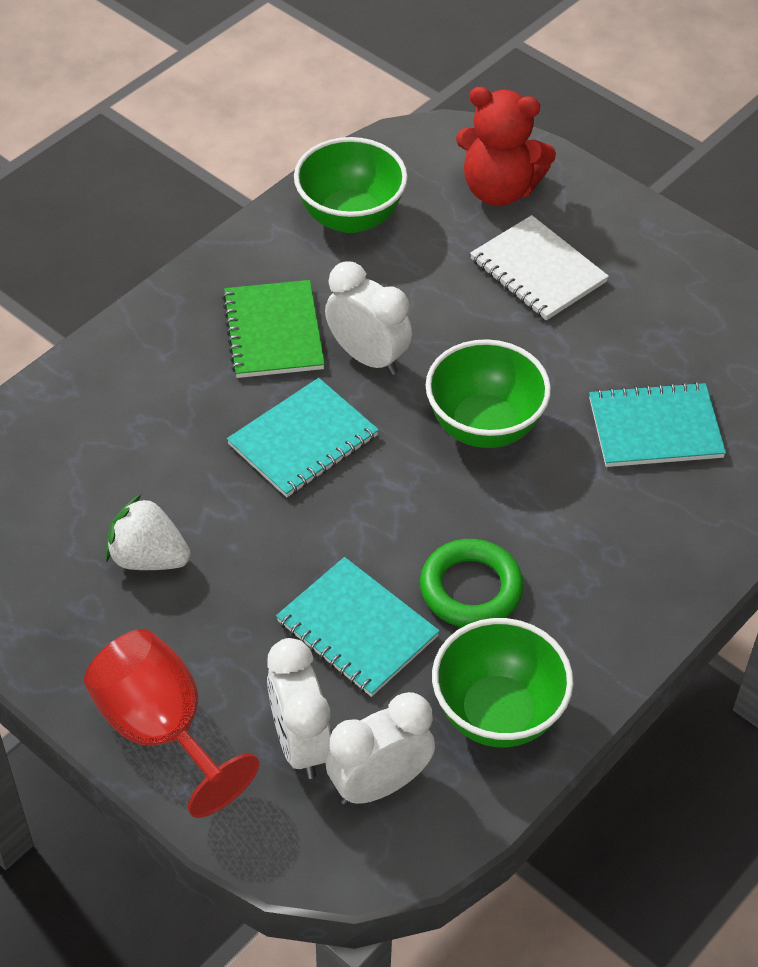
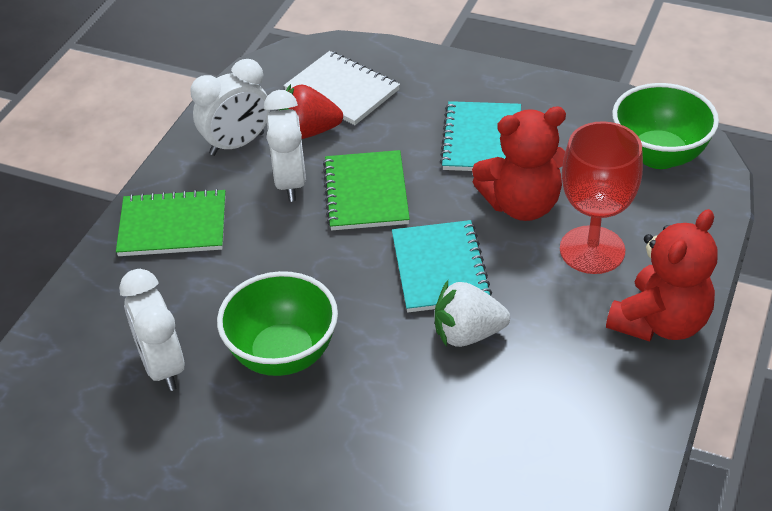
green bowl: [294,137,408,233] [425,339,551,448] [432,618,574,748] = 3 -> [217,271,338,376] [612,83,719,169] = 2
green notebook: [222,280,325,378] = 1 -> [116,188,226,256] [323,150,410,230] = 2
green ring: [420,539,524,627] = 1 -> none = 0
red strawberry: none = 0 -> [279,84,343,139] = 1
red teddy bear: [456,87,556,206] = 1 -> [472,107,566,221] [606,209,718,342] = 2
turquoise notebook: [227,378,379,497] [276,557,440,697] [589,382,726,467] = 3 -> [392,220,492,312] [440,101,521,171] = 2

